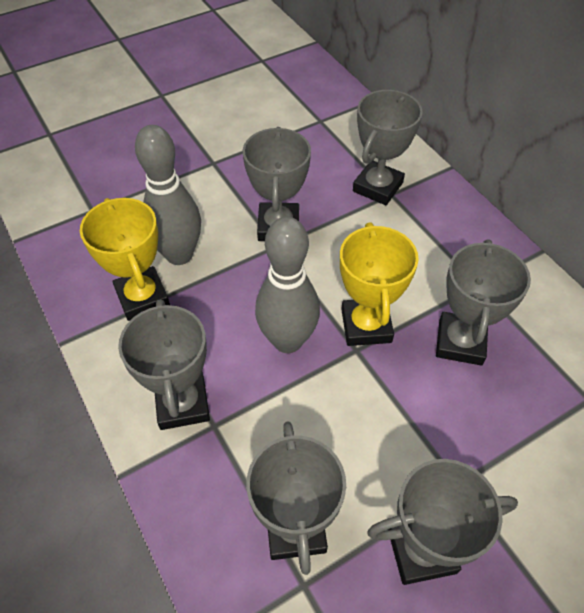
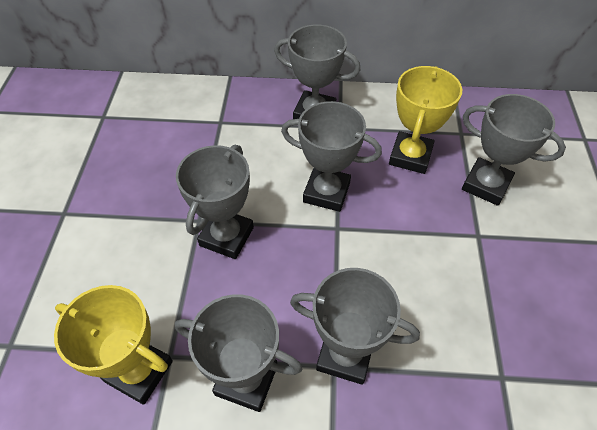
grey bowling pin: [135,125,201,265] [255,217,320,353] = 2 -> none = 0

